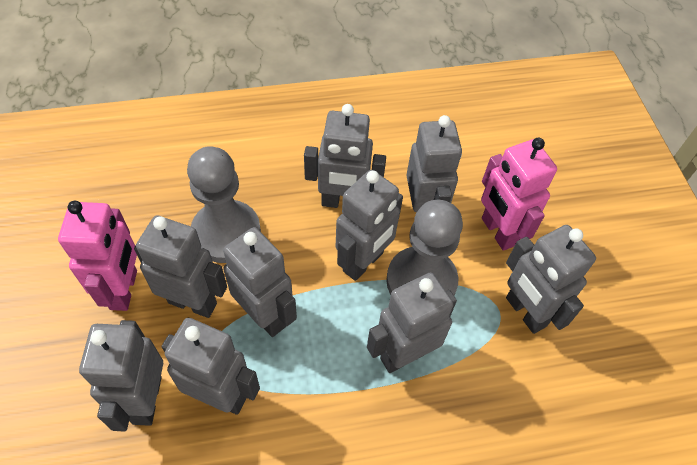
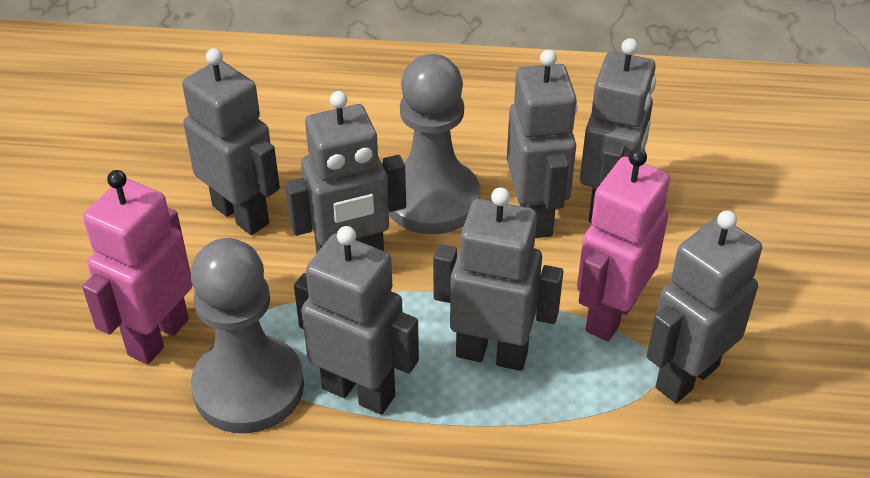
grey robot: [79,320,163,432] [134,215,227,318] [162,318,260,415] [223,227,297,337] [304,104,386,208] [336,170,403,281] [367,273,457,373] [406,115,462,213] [506,225,596,334] = 9 -> [182,48,280,235] [285,91,406,254] [294,226,419,415] [433,187,563,371] [507,49,578,238] [580,38,656,223] [646,210,762,403] = 7

